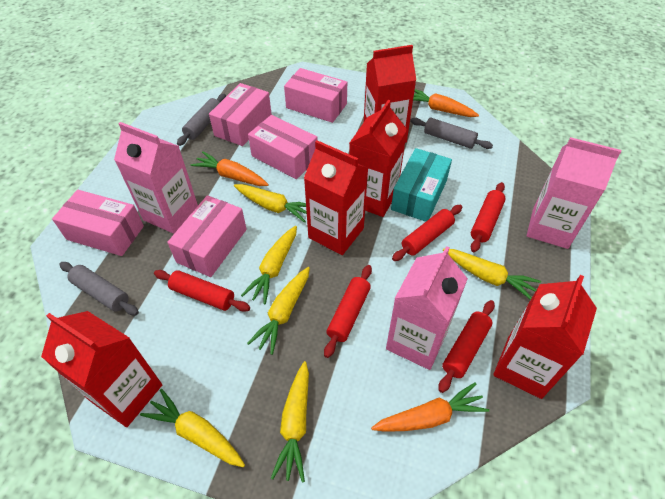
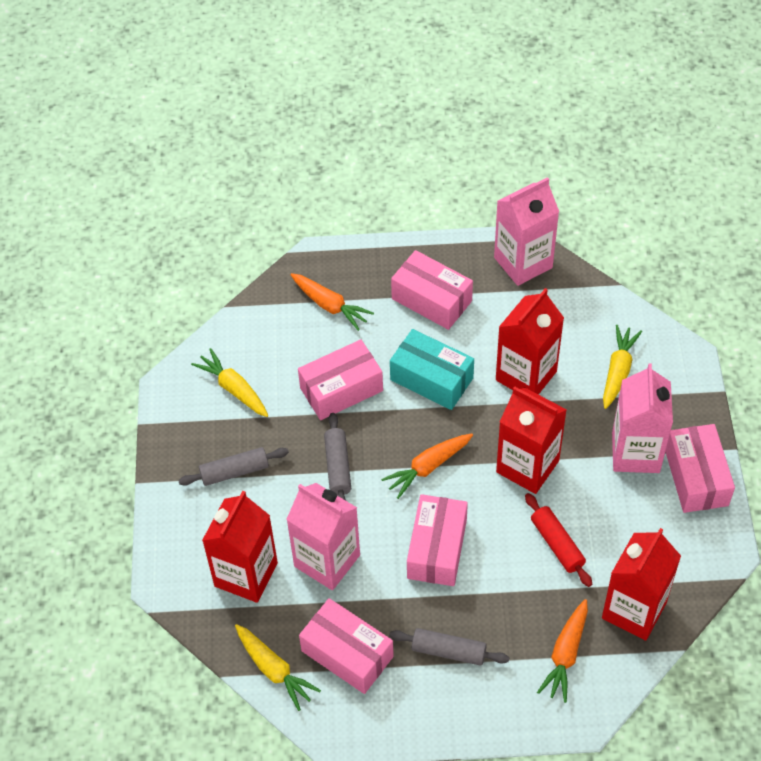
red carton: [41,311,162,427] [304,140,368,255] [349,100,407,217] [364,45,416,143] [493,275,597,399] = 5 -> [202,491,278,603] [496,288,564,395] [496,386,567,494] [602,528,681,641] = 4
red rolling pin: [154,270,250,312] [324,265,372,358] [392,205,462,261] [439,300,495,393] [471,182,506,252] = 5 -> [525,493,592,587] = 1
yellow carrot: [140,389,245,467] [234,184,307,223] [241,226,297,304] [247,267,310,355] [271,361,309,483] [443,248,541,300] = 6 -> [191,348,268,417] [235,624,321,711] [603,325,642,409] = 3

